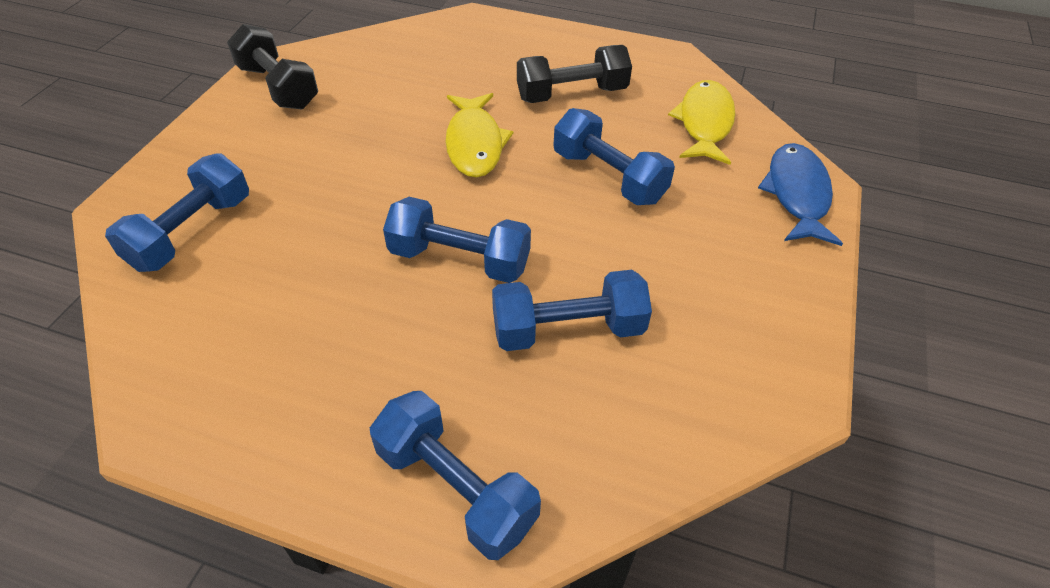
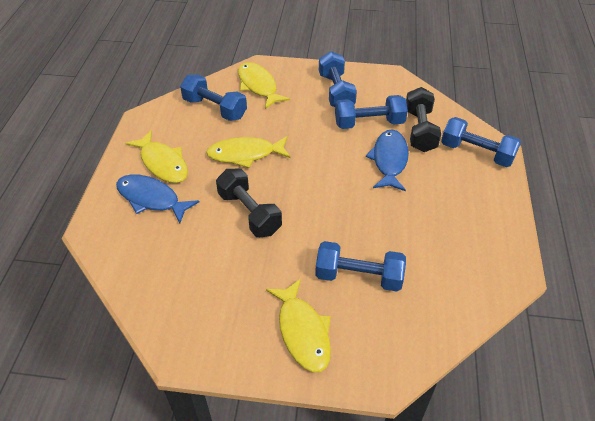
blue fish: [758,143,843,246] = 1 -> [116,174,199,223] [366,130,409,191] = 2
yellow fish: [445,93,513,178] [668,80,735,165] = 2 -> [125,130,188,183] [206,136,291,168] [238,62,290,109] [266,279,331,372] = 4

